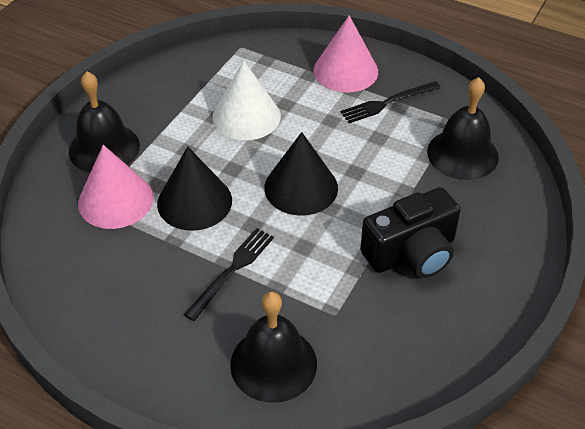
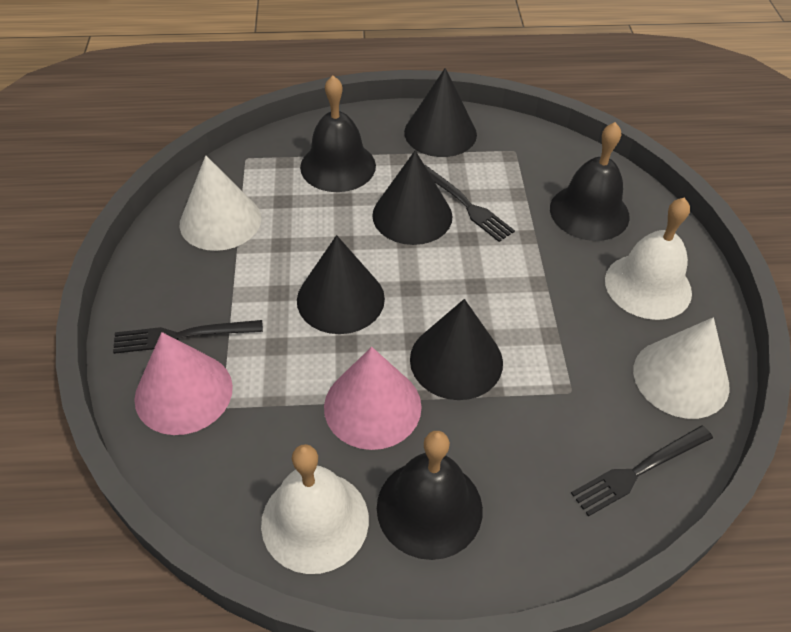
black camera: [360,187,461,278] = 1 -> none = 0
black cone: [157,146,232,231] [264,132,338,216] = 2 -> [297,235,385,334] [372,150,453,245] [404,68,477,157] [410,299,503,400] = 4
black fork: [184,228,274,321] [340,81,441,123] = 2 -> [113,320,263,354] [424,164,515,242] [571,425,713,517] = 3
white bell: none = 0 -> [261,444,369,574] [605,198,692,320] = 2
white cone: [212,61,281,140] = 1 -> [180,155,261,251] [633,317,730,419] = 2

